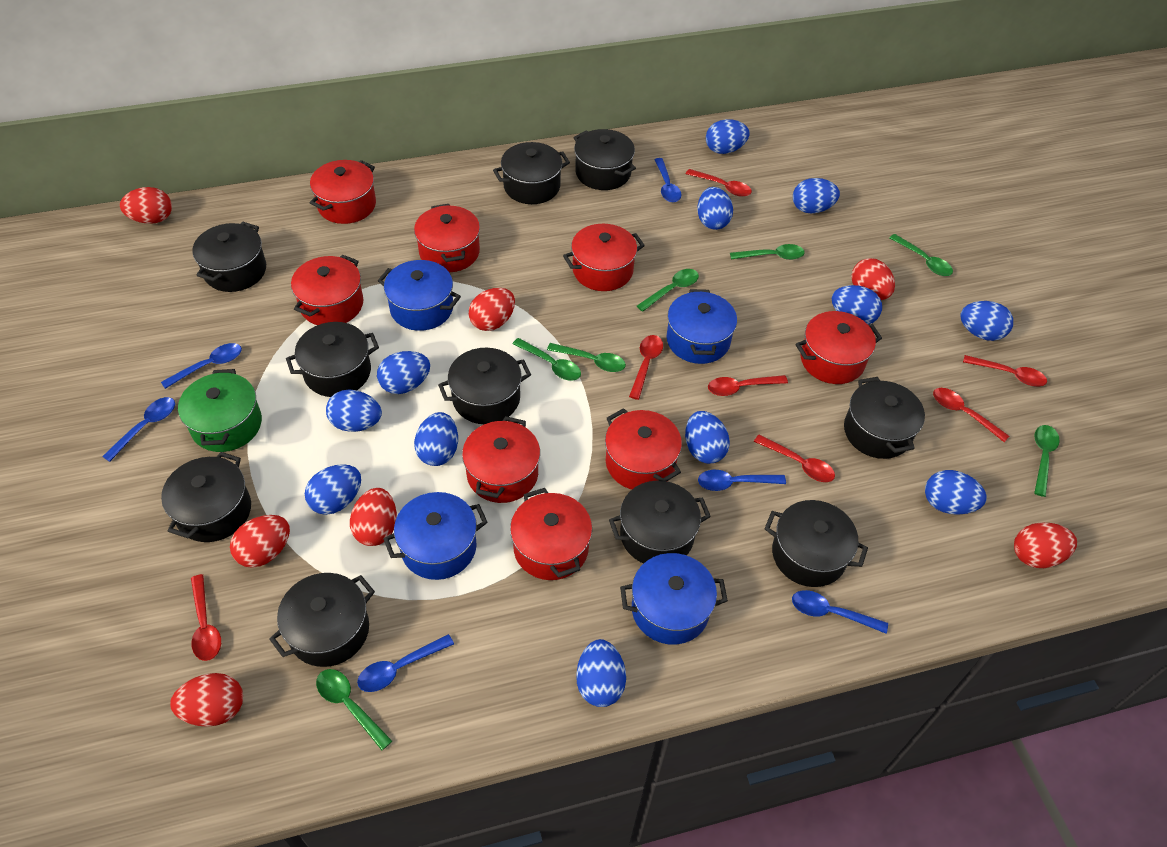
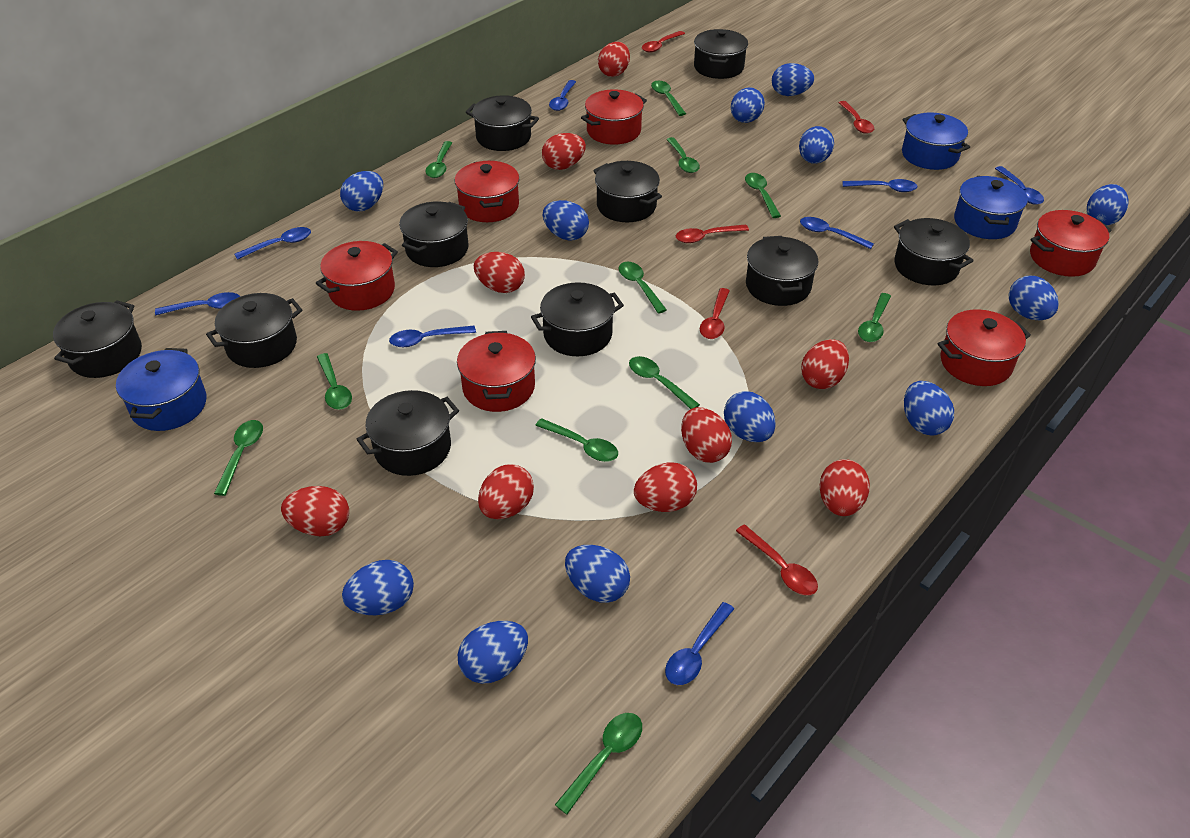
blue pot: [378,260,461,331] [384,492,488,580] [620,553,728,645] [667,289,737,364] = 4 -> [116,348,207,431] [902,112,970,170] [954,176,1028,239] = 3
blue spoon: [102,397,175,462] [161,343,242,389] [357,634,454,692] [654,158,681,202] [698,470,786,491] [792,590,888,633] = 6 -> [155,292,240,315] [234,227,311,260] [389,326,476,347] [549,80,576,111] [665,602,734,685] [800,217,874,249] [843,179,917,192] [995,166,1044,205] = 8
green pot: [178,369,262,452] = 1 -> none = 0
green spoon: [316,669,392,750] [513,338,581,381] [547,343,626,372] [637,269,699,312] [730,244,805,260] [890,234,953,276] [1034,425,1060,497] = 7 -> [214,420,263,496] [317,353,352,410] [425,141,452,178] [535,418,618,462] [555,713,642,814] [618,262,667,314] [629,356,700,409] [651,81,686,116] [666,137,700,173] [745,173,781,218] [858,293,891,342] = 11
red egg: [120,187,172,224] [170,673,243,727] [230,515,290,568] [350,488,397,546] [469,288,515,331] [851,258,895,300] [1014,523,1077,568] = 7 -> [281,486,349,536] [474,252,525,293] [478,464,534,519] [542,133,586,170] [598,42,630,77] [634,462,697,512] [681,407,732,463] [801,339,849,389] [819,459,870,516] = 9
red pot: [291,254,364,325] [310,160,376,224] [414,204,480,272] [462,416,540,503] [510,488,592,580] [563,224,645,291] [605,408,682,489] [795,311,882,384] = 8 -> [316,241,398,311] [455,160,519,222] [457,331,536,412] [581,89,647,145] [937,309,1031,386] [1030,210,1112,277] = 6
red spoon: [191,574,221,661] [629,335,663,400] [686,169,752,197] [708,375,788,396] [754,435,835,482] [933,388,1009,442] [963,355,1047,387] = 7 -> [642,31,685,53] [676,224,749,243] [700,288,730,339] [736,524,818,595] [839,101,874,134] = 5

